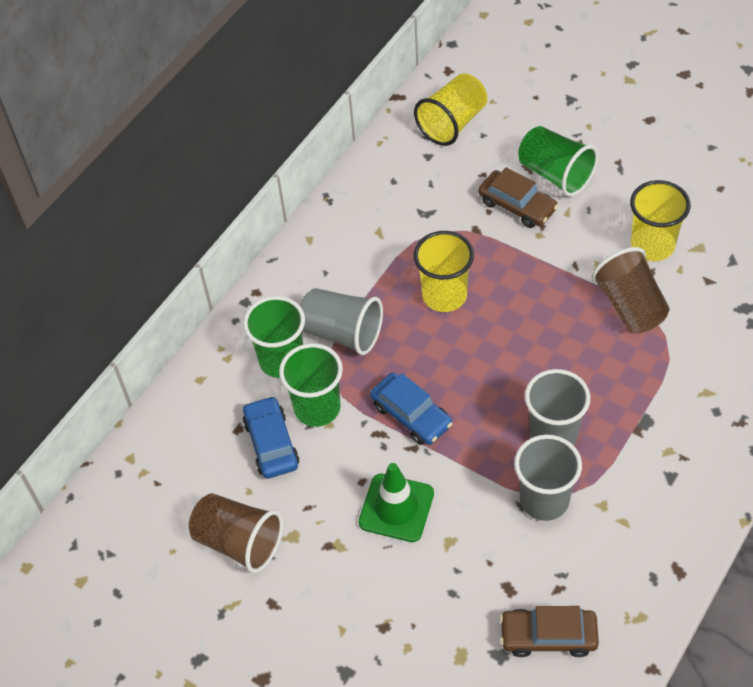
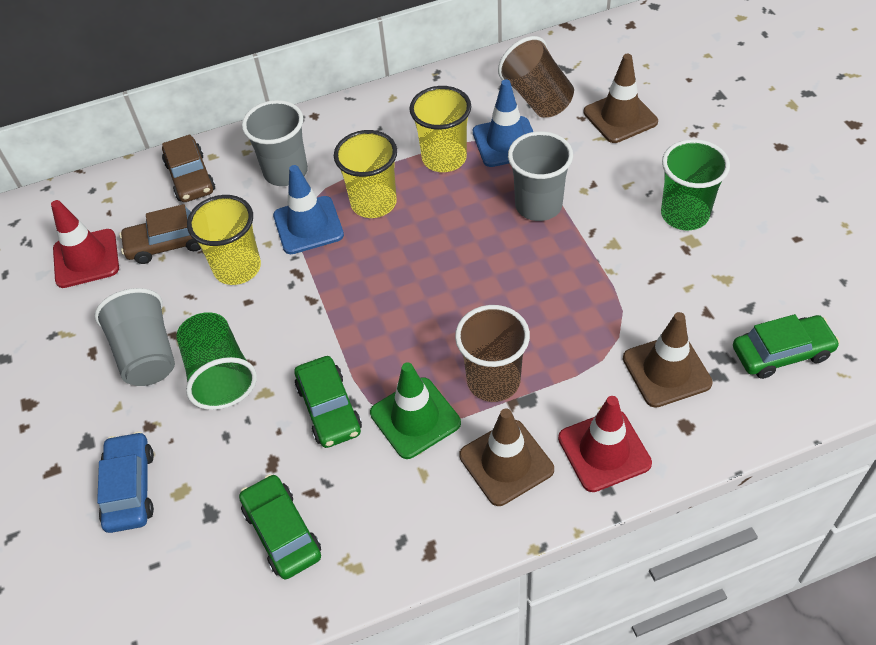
blue car: [243,396,299,479] [370,373,452,445] = 2 -> [97,431,154,533] = 1
blue traffic cone: none = 0 -> [273,165,344,254] [473,79,533,167] = 2
brown traffic cone: none = 0 -> [459,408,554,506] [584,54,658,143] [623,312,713,408] = 3
green car: none = 0 -> [239,474,321,579] [295,356,362,448] [733,314,840,379] = 3
green cup: [243,296,305,378] [279,343,343,427] [518,126,598,197] = 3 -> [176,312,257,410] [661,139,730,230] = 2
red traffic cone: none = 0 -> [51,200,119,288] [558,396,652,492] = 2

